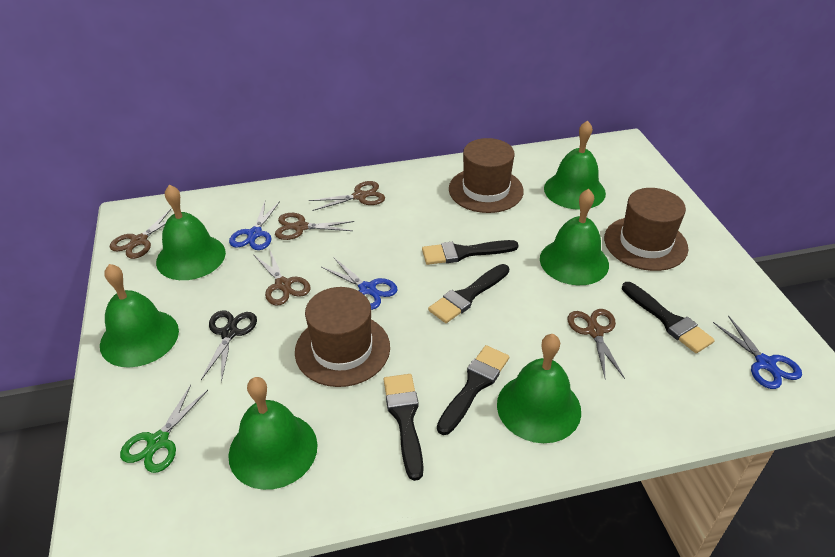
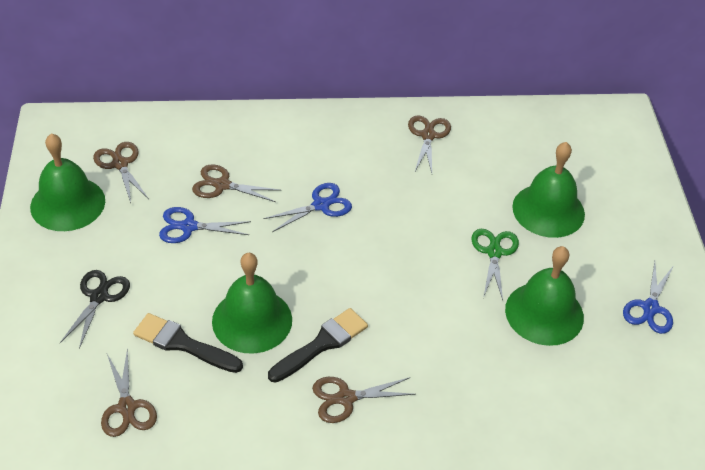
black brush: [384,374,423,481] [422,240,519,265] [428,264,509,323] [437,345,509,435] [622,282,715,353] = 5 -> [133,313,243,373] [268,308,368,383] = 2
brown hat: [295,287,390,387] [449,138,524,213] [604,188,688,271] = 3 -> none = 0
green bell: [100,264,179,368] [156,185,226,280] [228,377,318,490] [497,334,581,443] [540,189,609,285] [544,120,606,210] = 6 -> [30,133,105,231] [212,253,292,353] [505,246,584,346] [512,142,585,238] = 4

